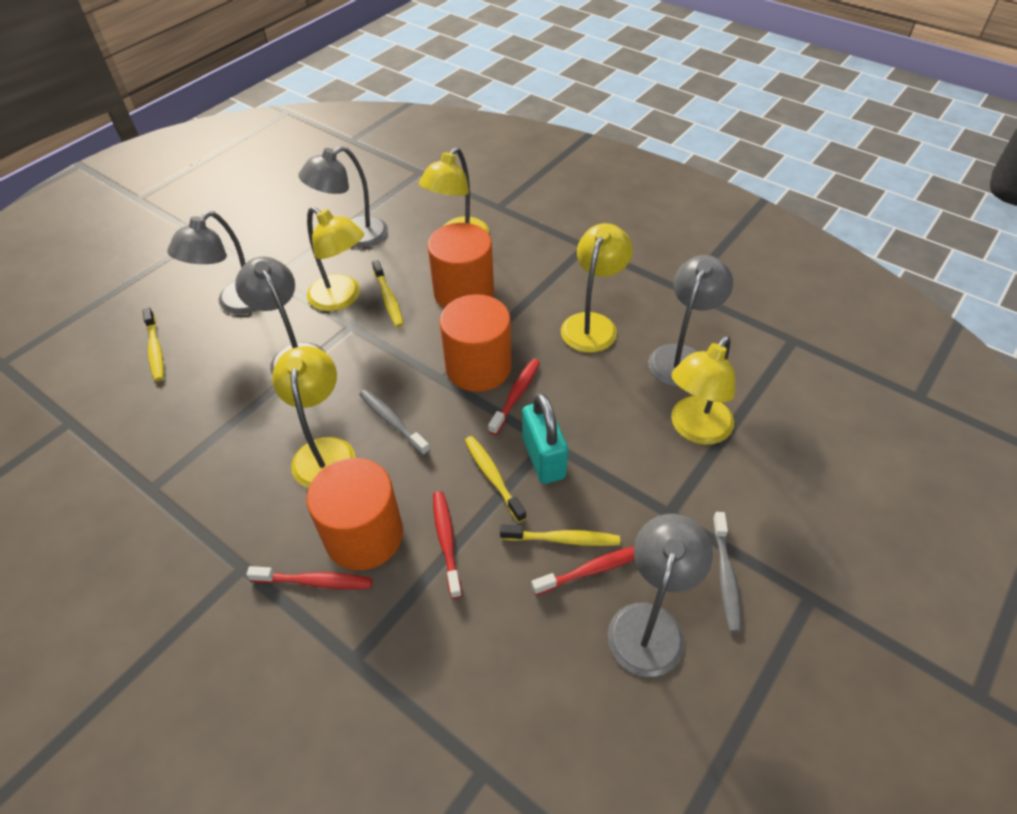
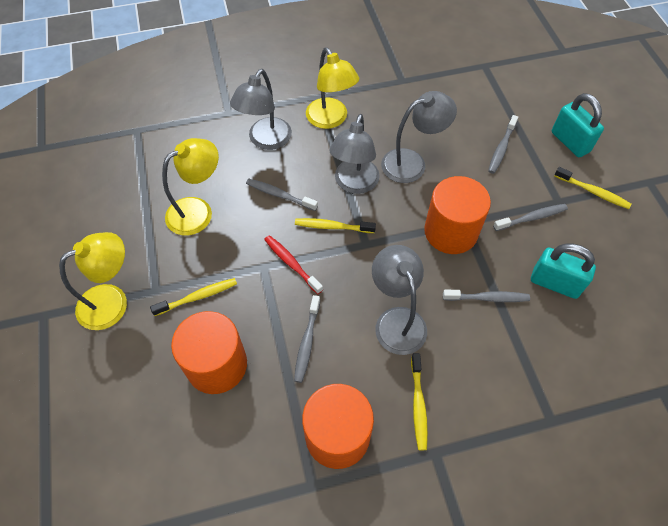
grey lamp: [167,211,257,315] [235,257,326,375] [298,146,388,248] [608,514,713,677] [649,255,733,387] = 5 -> [230,69,292,150] [329,114,380,194] [372,245,427,355] [381,91,457,183] = 4
grey toothbrush: [359,389,430,456] [713,512,741,632] = 2 -> [246,179,318,211] [294,295,320,383] [443,290,530,302] [488,115,518,174] [493,204,568,231] = 5
red toothbrush: [246,566,372,589] [433,491,462,599] [488,359,540,435] [531,546,635,595] = 4 -> [264,235,323,294] = 1
turquoise padlock: [522,393,568,484] = 1 -> [531,244,596,299] [552,93,604,157] = 2
yellow lamp: [272,346,356,488] [307,207,364,311] [419,147,489,234] [561,223,633,353] [671,336,735,445] = 5 -> [59,232,127,330] [162,138,219,235] [306,48,359,129] = 3

